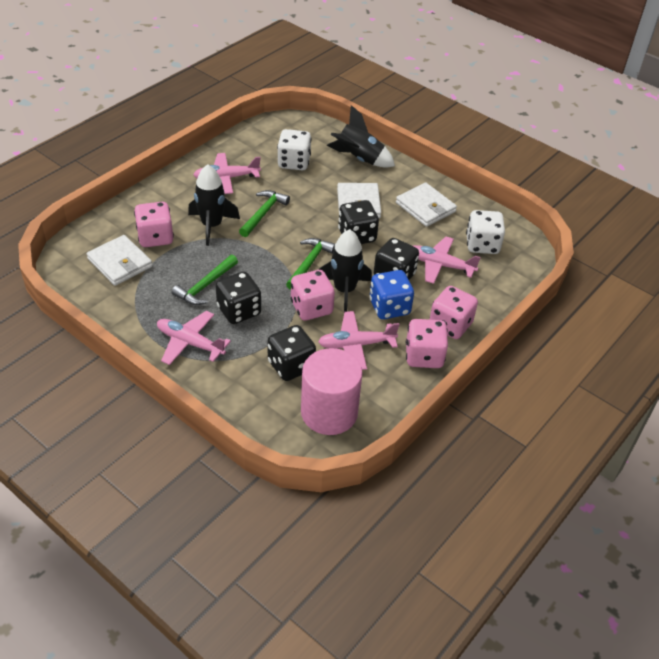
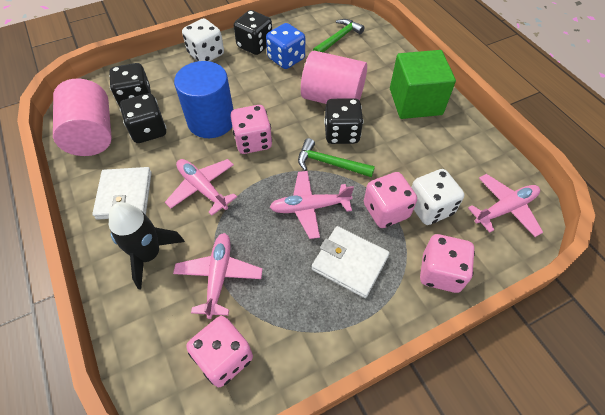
black rocket: [188,164,240,246] [319,229,372,312] [327,105,395,168] = 3 -> [109,202,185,289] = 1
blue cylinder: none = 0 -> [174,61,233,138] = 1
green cube: none = 0 -> [390,50,456,119] = 1
green hammer: [172,255,238,305] [239,190,290,237] [286,238,335,290] = 3 -> [298,138,375,177] [313,19,365,53] = 2
pink cylinder: [301,348,363,435] = 1 -> [53,79,112,156] [301,51,367,104] = 2
white wallet: [87,235,153,286] [337,183,381,218] [396,183,457,227] = 3 -> [92,167,152,220] [312,226,390,298] = 2

